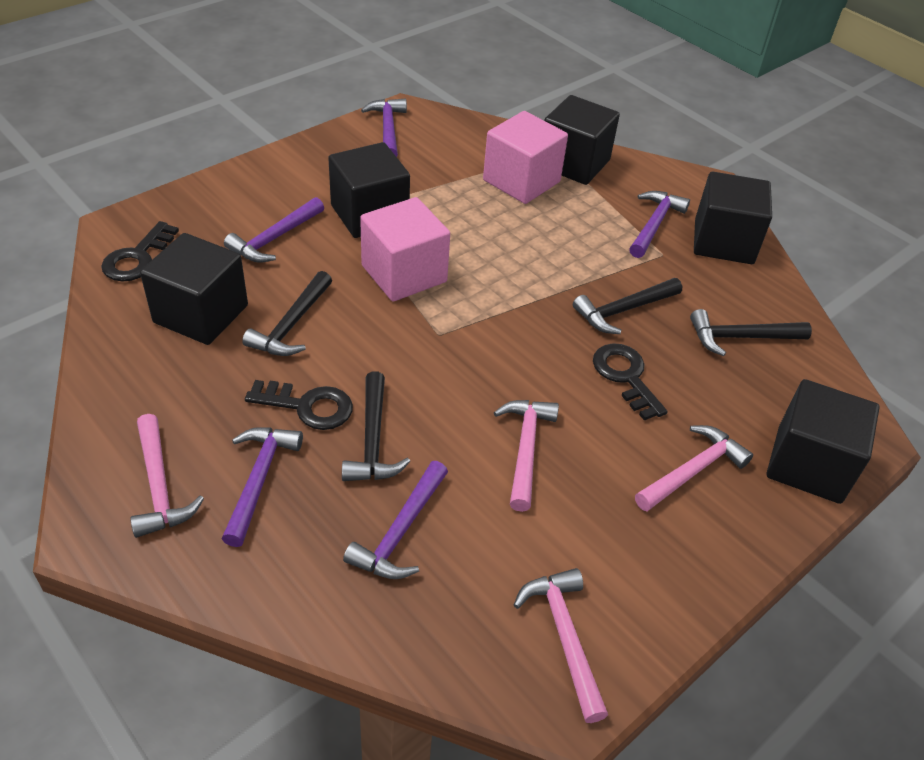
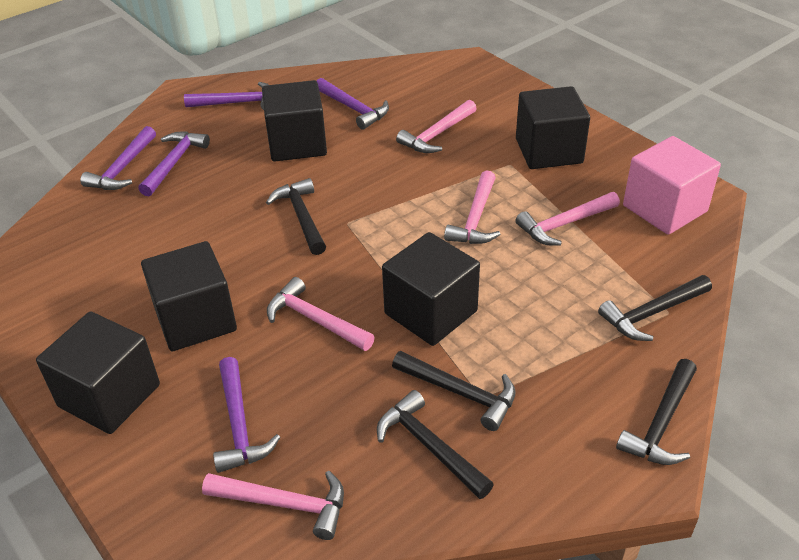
black hammer: [242,271,332,356] [342,371,411,481] [573,278,682,334] [690,309,812,356] = 4 -> [266,178,326,255] [377,390,494,499] [392,351,515,431] [598,275,712,341] [616,359,697,465] = 5
black key: [101,221,179,282] [245,380,353,430] [593,343,668,421] = 3 -> none = 0
pink cube: [360,197,450,301] [483,111,568,204] = 2 -> [623,136,721,235] = 1
pink hammer: [130,414,204,538] [494,400,559,512] [514,568,608,723] [635,425,753,511] = 4 -> [202,471,344,540] [267,277,375,351] [396,100,477,153] [444,170,501,244] [515,192,620,246] = 5

